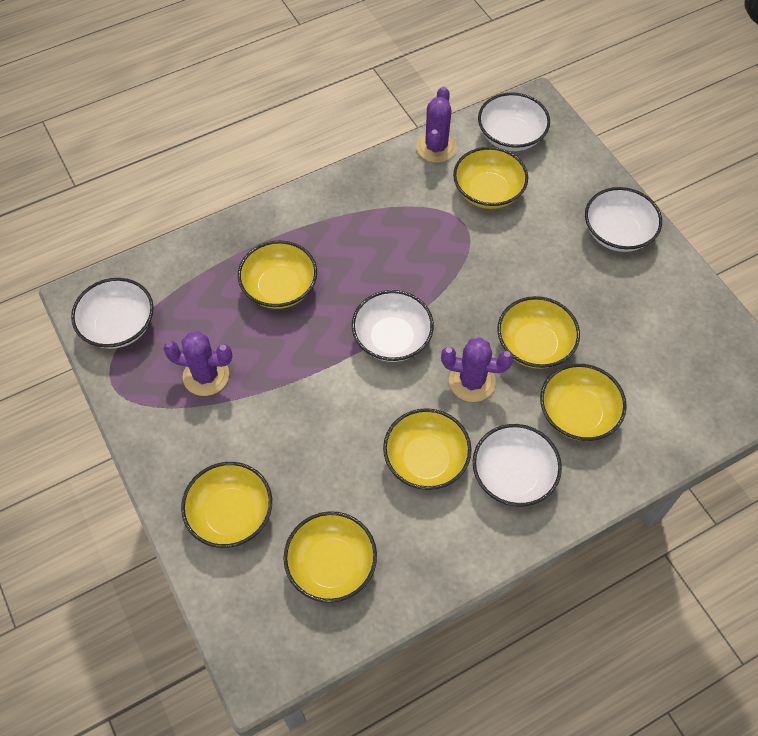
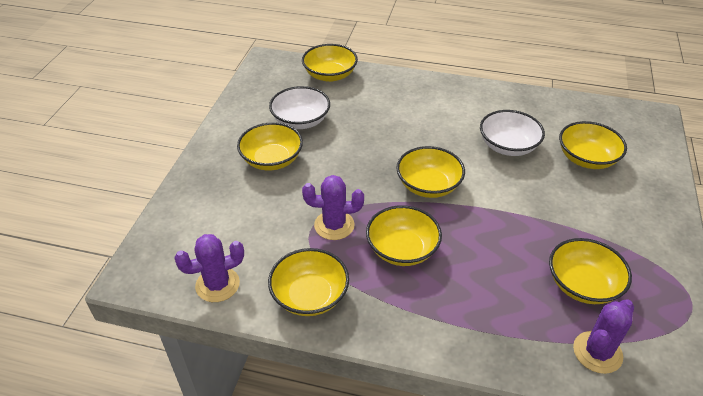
white bowl: [71,278,154,349] [352,290,434,362] [473,424,562,507] [478,93,550,151] [585,187,662,252] = 5 -> [269,86,330,129] [480,110,545,156] = 2

